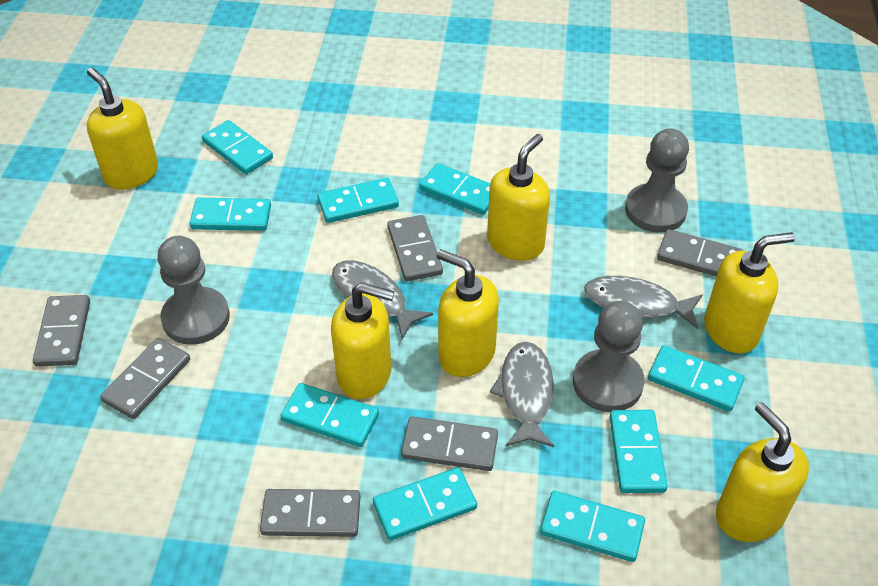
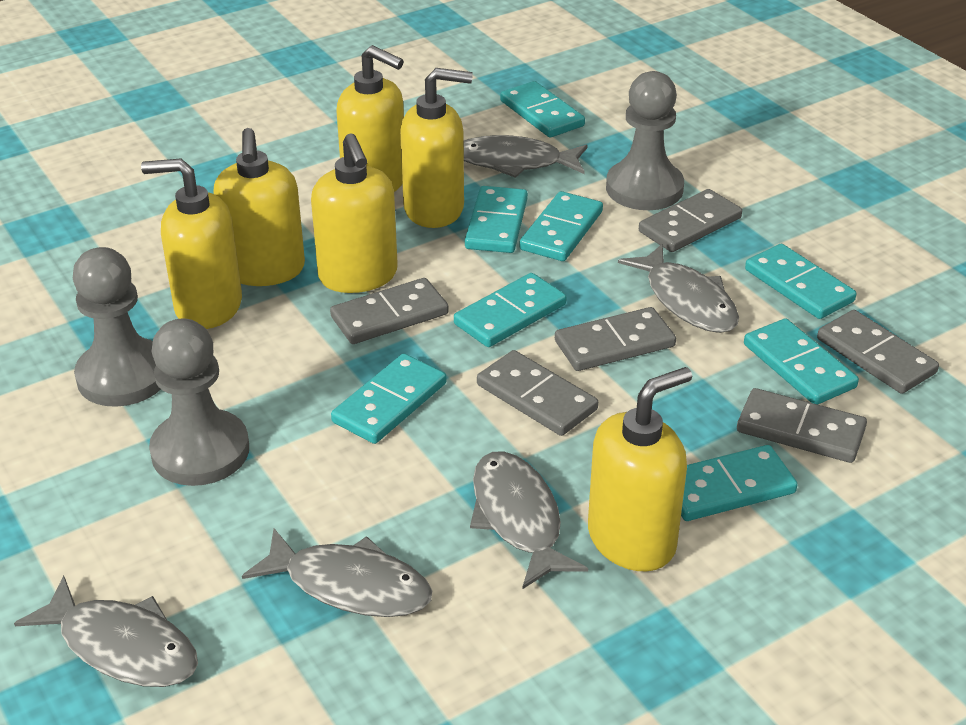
grey fish: [332,260,433,339] [490,342,554,447] [584,276,702,329] = 3 -> [14,576,198,687] [242,529,432,617] [464,135,588,178] [470,451,588,589] [618,244,739,333] = 5
turquoise domino: [190,198,271,231] [202,120,273,174] [281,383,379,447] [317,178,399,223] [373,467,477,540] [420,163,490,215] [540,491,645,562] [610,410,668,493] [648,345,745,411] = 9 -> [331,353,446,444] [454,273,567,347] [465,186,528,253] [500,81,585,138] [519,191,603,261] [681,445,798,521] [744,318,859,404] [745,244,856,319] = 8

